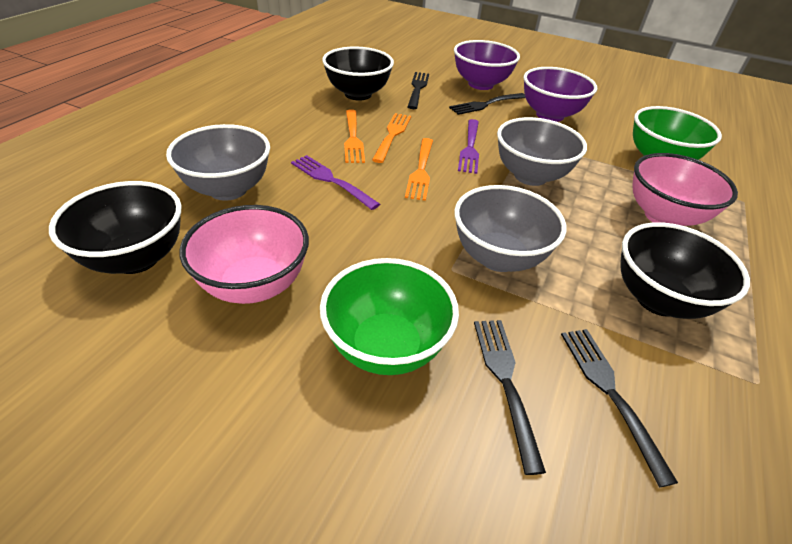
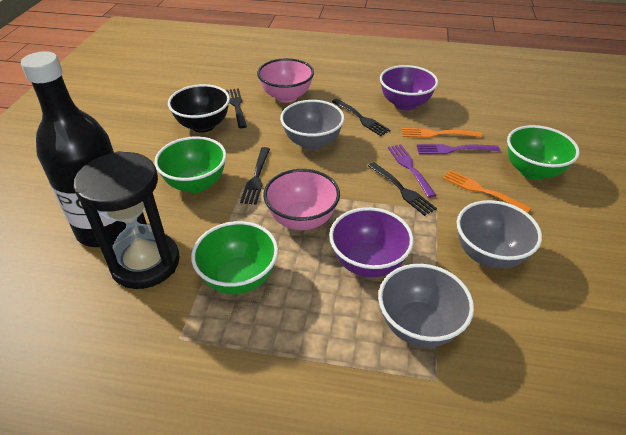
black bottle: none = 0 -> [21,51,126,247] = 1
black bowl: [49,181,182,274] [322,46,394,100] [620,222,750,319] = 3 -> [168,84,230,133] = 1
black hourglass: none = 0 -> [74,151,180,289] = 1
green bowl: [320,258,459,375] [633,106,722,160] = 2 -> [154,136,226,193] [191,221,278,294] [507,125,580,180] = 3
orange fork: [344,109,365,163] [372,113,411,163] [405,138,433,201] = 3 -> [402,128,482,138] [443,170,531,213] = 2

